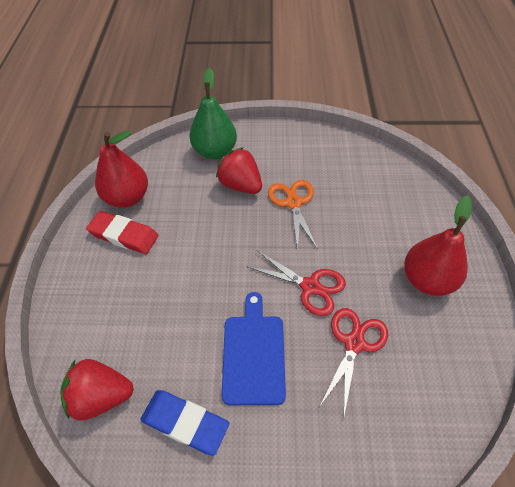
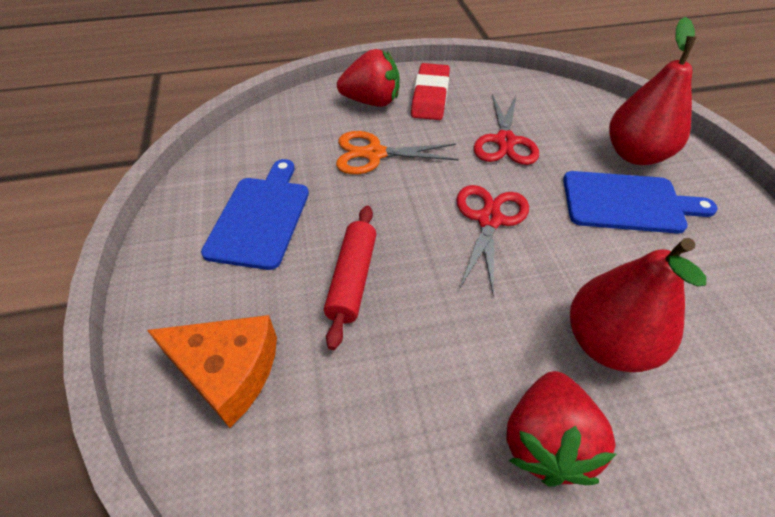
blue cutting board: [222,292,286,405] = 1 -> [201,159,309,270] [563,171,718,234] = 2
blue eraser: [140,390,229,456] = 1 -> none = 0
green pear: [189,68,237,159] = 1 -> none = 0
orange cheese: none = 0 -> [147,315,277,428] = 1
red rolling pin: none = 0 -> [324,206,376,350] = 1

